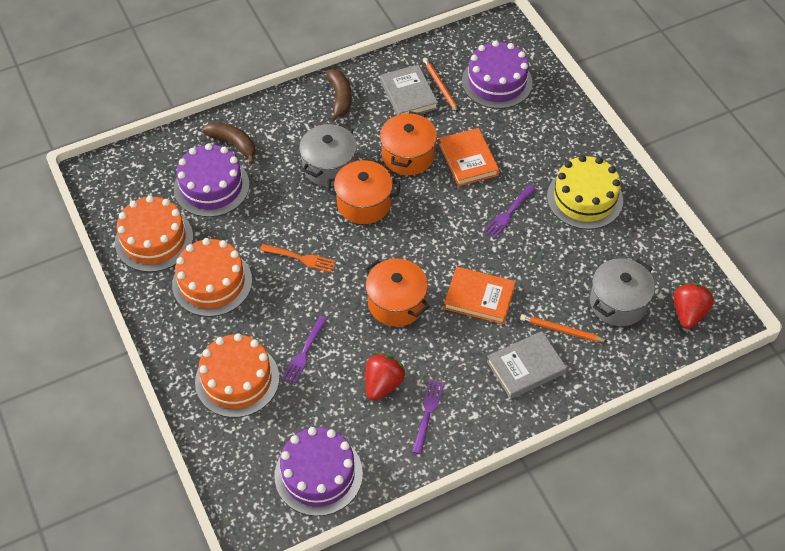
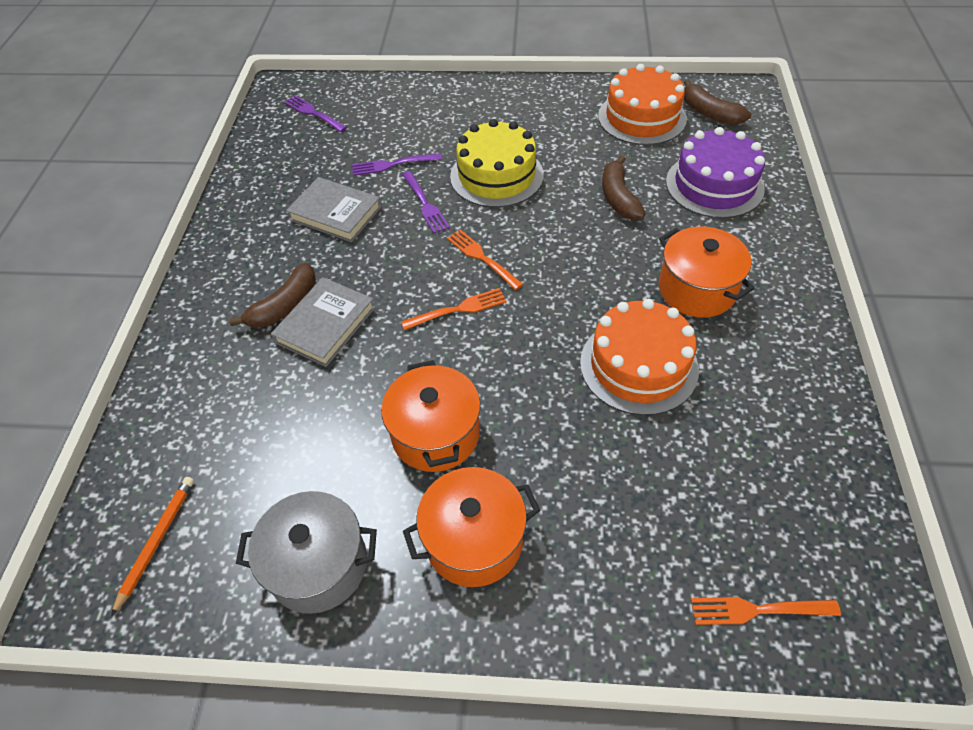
brown banana: [202,122,256,164] [326,69,352,122] = 2 -> [229,263,316,328] [602,155,646,220] [684,80,751,125] = 3
grey pot: [299,123,357,187] [590,258,655,326] = 2 -> [236,491,377,614] = 1
orange book: [439,128,499,186] [444,267,516,324] = 2 -> none = 0
orange cake: [115,195,193,272] [172,238,252,317] [195,333,279,418] = 3 -> [580,299,699,415] [598,64,687,145] = 2
orange fork: [260,244,336,272] = 1 -> [401,288,507,330] [447,230,523,290] [691,597,841,625] = 3
orange pencil: [423,58,458,112] [520,314,608,342] = 2 -> [111,477,194,616] = 1
purple cake: [174,143,250,217] [274,427,363,516] [462,40,533,109] = 3 -> [666,127,765,218] = 1
red strawberry: [365,353,406,401] [674,283,714,329] = 2 -> none = 0

